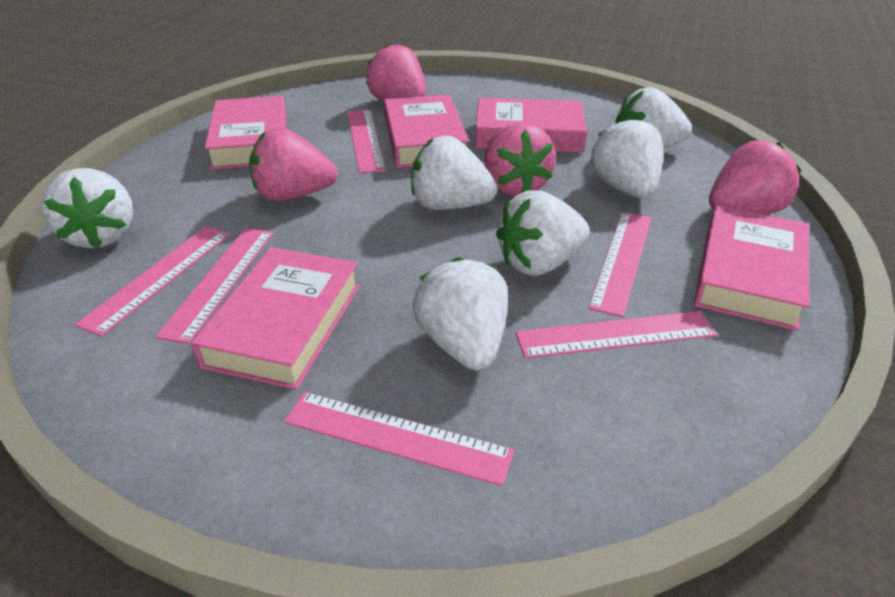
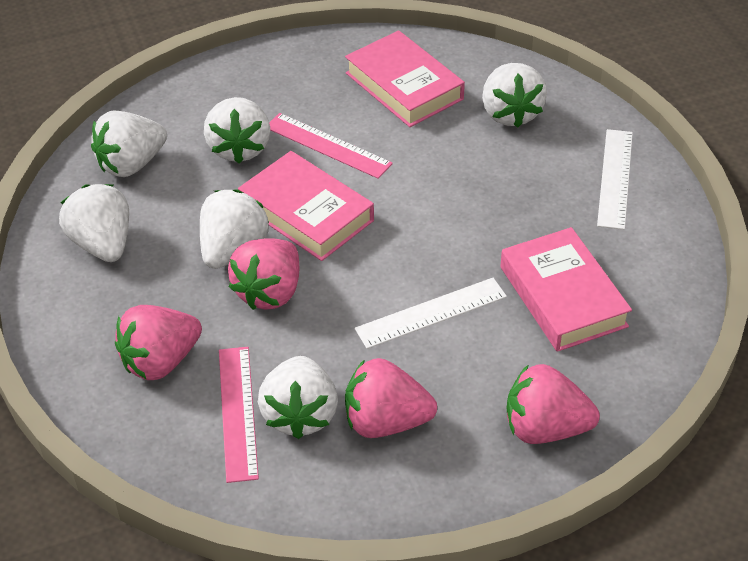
pink book: [191,247,360,390] [205,96,287,170] [384,95,469,168] [475,98,587,152] [694,205,810,331] = 5 -> [238,151,374,261] [345,30,465,127] [501,227,632,352] = 3
pink ruler: [75,226,230,337] [155,228,273,344] [284,392,514,486] [347,109,386,174] [516,311,717,359] [588,212,651,318] = 6 -> [219,347,259,483] [269,113,393,179] = 2
white ruler: none = 0 -> [355,278,507,349] [597,129,633,230] = 2

